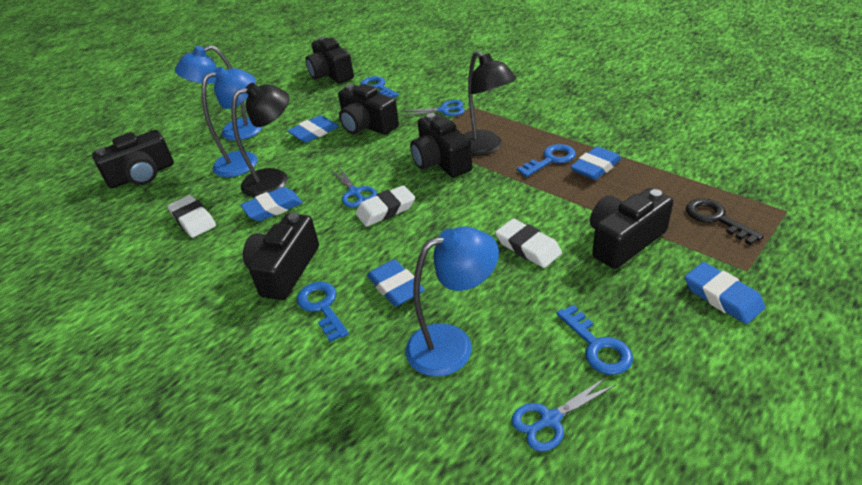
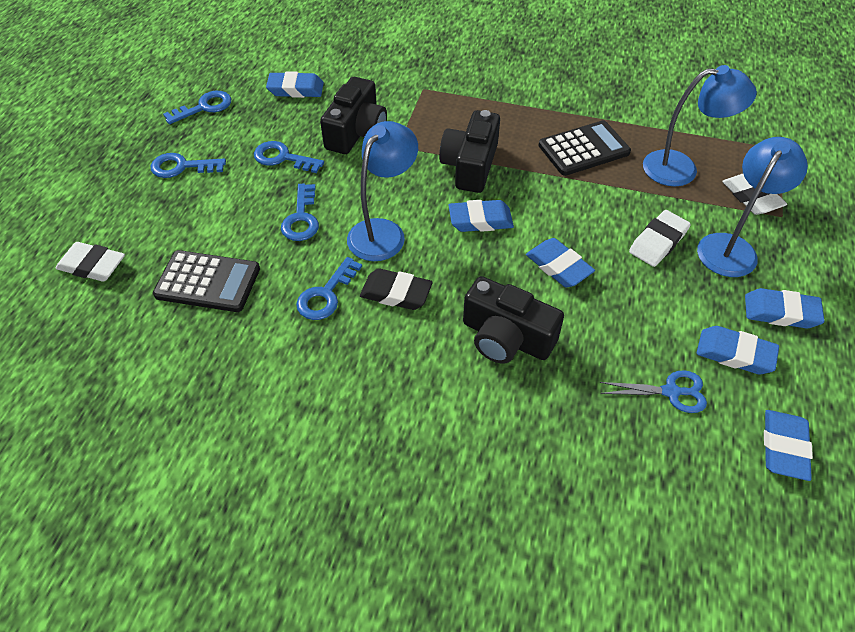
black calculator: none = 0 -> [153,250,260,312] [538,120,631,176] = 2
black camera: [92,130,174,188] [243,213,319,300] [305,37,354,84] [338,84,399,135] [410,113,472,178] [590,188,673,269] = 6 -> [320,77,387,154] [439,110,500,193] [463,276,564,364] = 3
black eraser: none = 0 -> [360,268,433,310] = 1
black key: [686,198,764,245] = 1 -> none = 0
black lamp: [231,83,289,197] [463,51,516,156] = 2 -> none = 0
blue eraser: [240,187,303,221] [287,115,339,143] [367,259,425,307] [570,146,621,180] [685,262,765,324] = 5 -> [266,71,324,98] [448,200,514,232] [526,238,595,287] [697,326,779,374] [745,288,825,328] [764,410,813,481] = 6
blue key: [297,282,349,342] [360,76,399,98] [517,144,576,177] [557,305,633,375] = 4 -> [151,153,226,178] [163,91,231,124] [254,141,324,173] [281,184,319,241] [296,257,362,320] = 5
blue scissors: [331,166,377,208] [400,100,465,116] [511,377,616,452] = 3 -> [599,370,707,413] = 1

